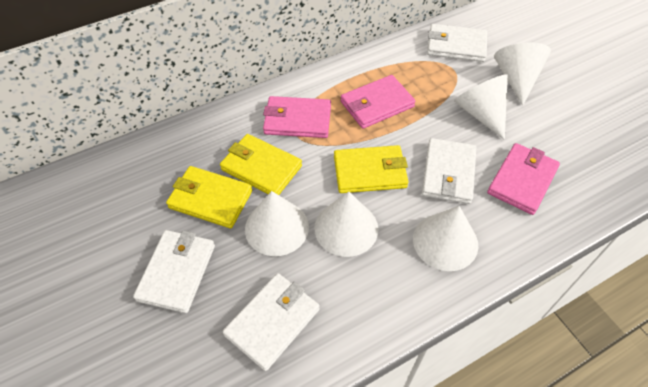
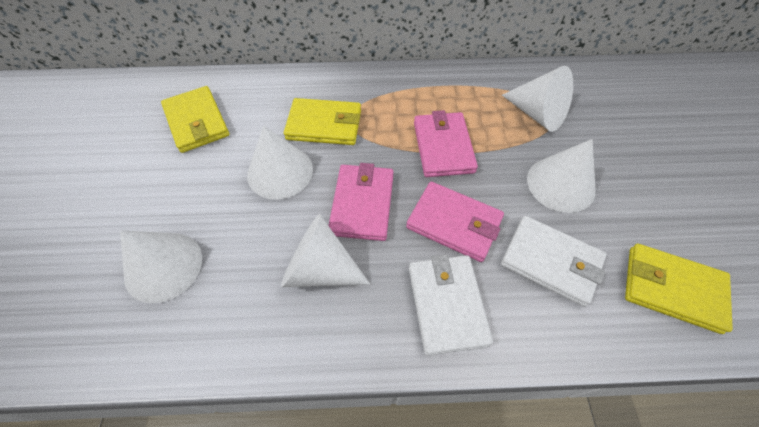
white wallet: [133,230,215,313] [223,273,320,371] [422,138,476,204] [427,24,487,62] = 4 -> [409,254,493,356] [501,216,607,307] = 2

